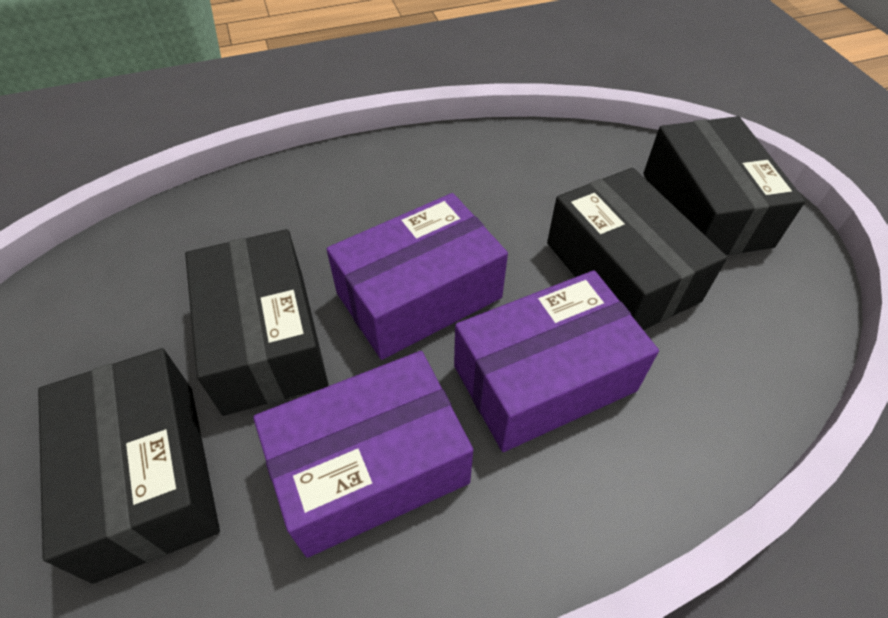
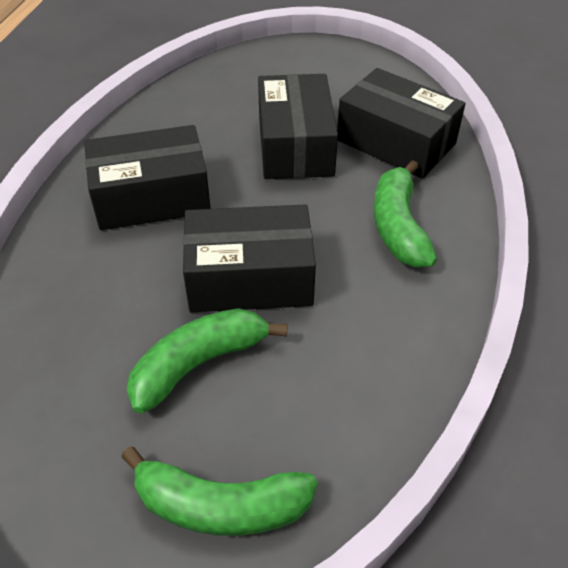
green banana: none = 0 -> [121,446,318,536] [127,308,288,413] [374,160,437,267] = 3
purple box: [253,351,473,558] [326,193,508,360] [454,270,659,452] = 3 -> none = 0

